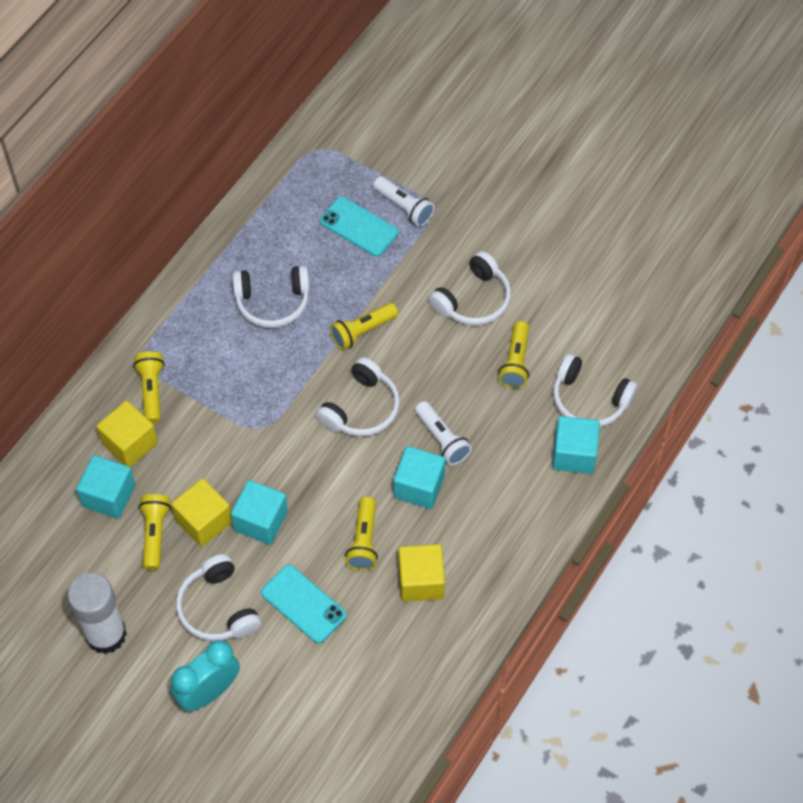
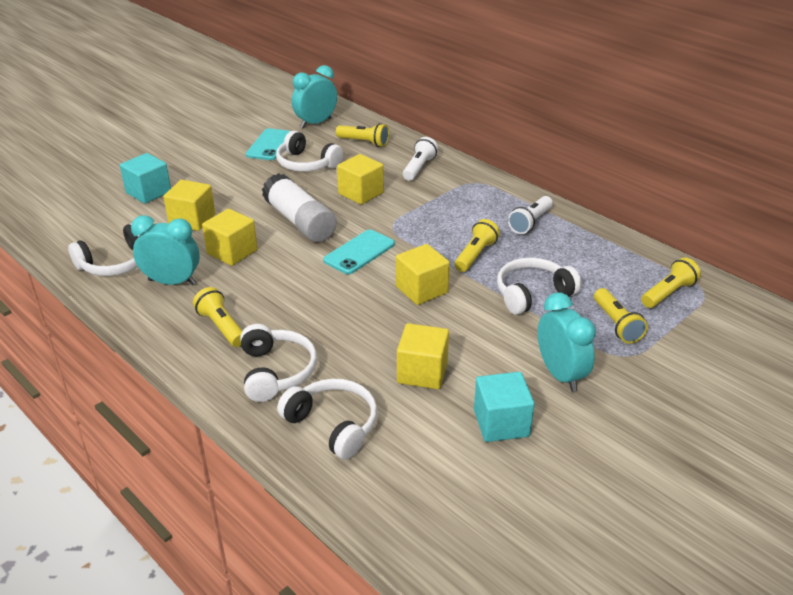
turquoise clock: [171,640,240,711] = 1 -> [131,215,200,285] [292,65,337,128] [538,292,596,392] = 3
turquoise cube: [76,455,135,519] [231,480,288,545] [393,446,445,509] [552,416,600,474] = 4 -> [120,153,171,204] [474,372,535,442] = 2
yellow cube: [97,401,158,467] [171,478,232,547] [399,544,445,602] = 3 -> [163,180,215,231] [202,209,257,266] [337,154,384,205] [396,244,450,305] [397,323,449,389] = 5

